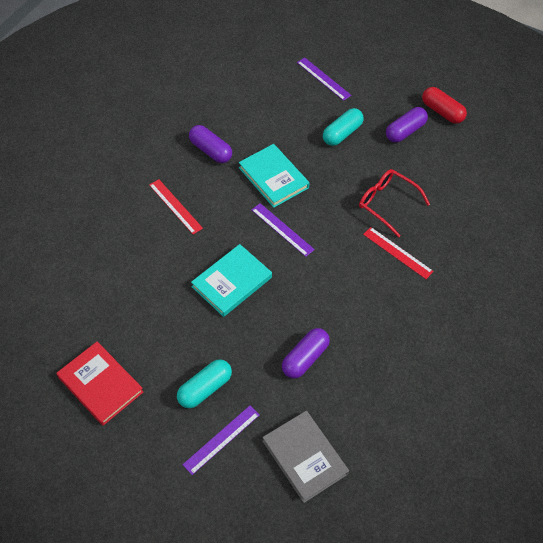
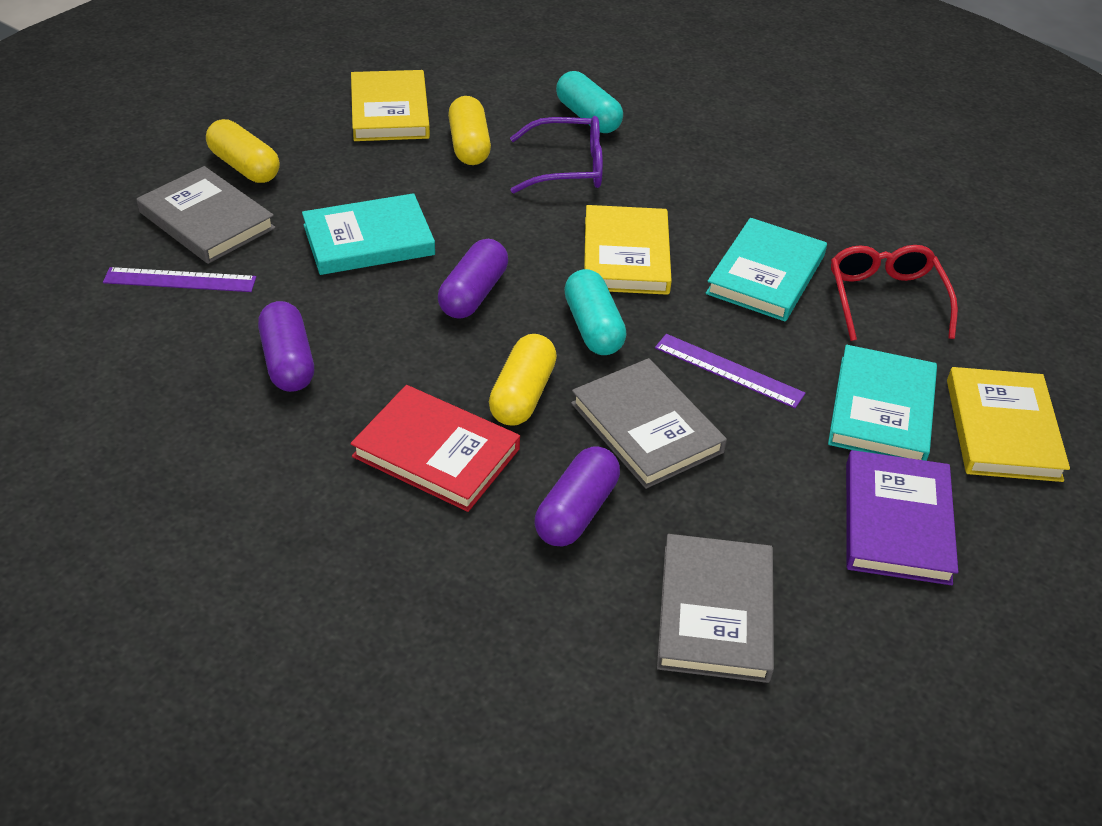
grey book: [262,411,349,503] = 1 -> [137,166,276,264] [571,358,727,489] [657,534,774,683] = 3
purple book: none = 0 -> [846,450,958,585] = 1
purple glasses: none = 0 -> [510,116,603,193] = 1
purple ruler: [182,406,259,475] [252,203,315,257] [297,58,351,101] = 3 -> [103,267,256,292] [655,334,806,408] = 2
red capsule: [422,87,467,124] = 1 -> none = 0
red ruler: [149,179,203,234] [363,227,434,279] = 2 -> none = 0
turquoise book: [191,244,272,317] [239,144,310,208] = 2 -> [302,193,435,275] [706,218,827,321] [828,345,937,461] = 3
yellow book: none = 0 -> [351,70,430,141] [584,205,672,295] [947,367,1070,482] = 3
yellow capsule: none = 0 -> [206,119,280,183] [448,96,491,165] [489,334,557,426] = 3

